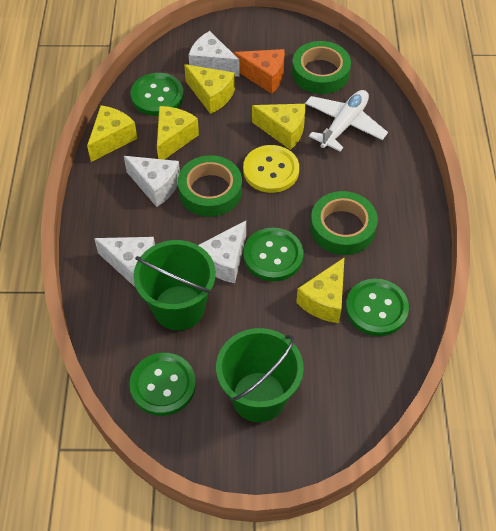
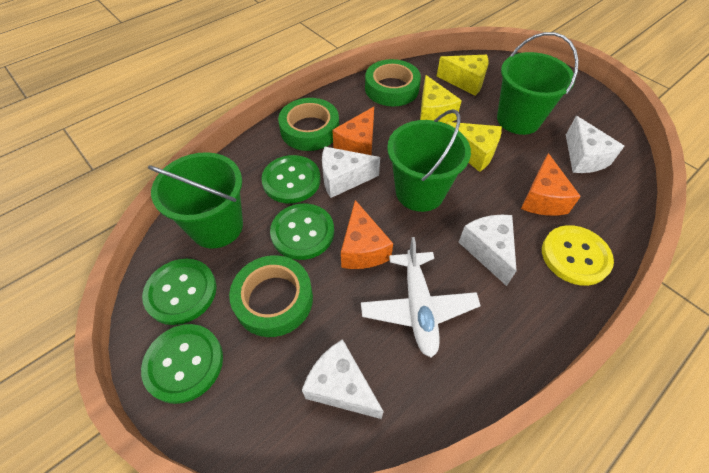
green bucket: [134,240,216,330] [216,328,304,422] = 2 -> [148,152,243,249] [387,109,471,212] [497,32,579,135] = 3
orange cheese: [234,49,285,94] = 1 -> [332,107,374,155] [341,200,393,269] [521,153,581,216] = 3
yellow cheese: [87,105,137,162] [157,106,199,160] [184,64,235,114] [252,104,305,150] [296,258,344,323] = 5 -> [420,75,462,124] [437,55,488,96] [446,122,502,172] = 3

